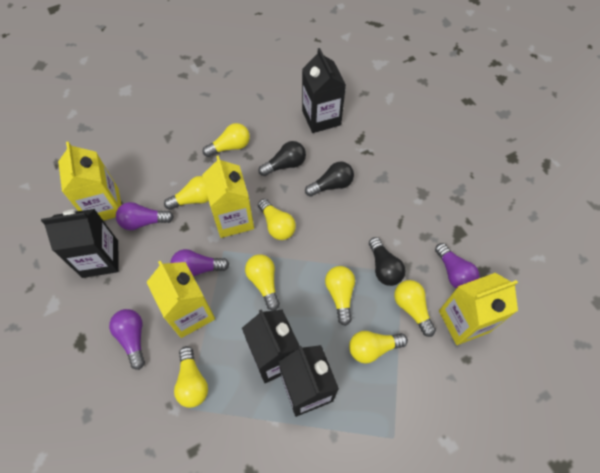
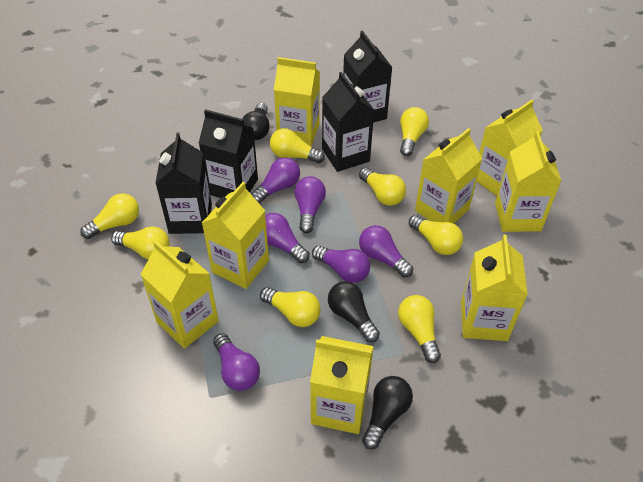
purple light bulb: [109,309,145,370] [116,202,174,230] [170,249,230,277] [435,243,480,289] = 4 -> [213,333,260,391] [251,157,300,204] [265,213,310,263] [294,176,326,233] [312,245,370,283] [359,225,413,278] = 6
yellow carton: [58,141,121,221] [147,260,215,338] [202,155,254,238] [439,273,518,345] = 4 -> [140,240,219,348] [202,182,269,289] [274,57,320,146] [310,336,374,434] [415,128,482,223] [461,235,528,341] [476,100,543,196] [495,131,561,232] = 8

